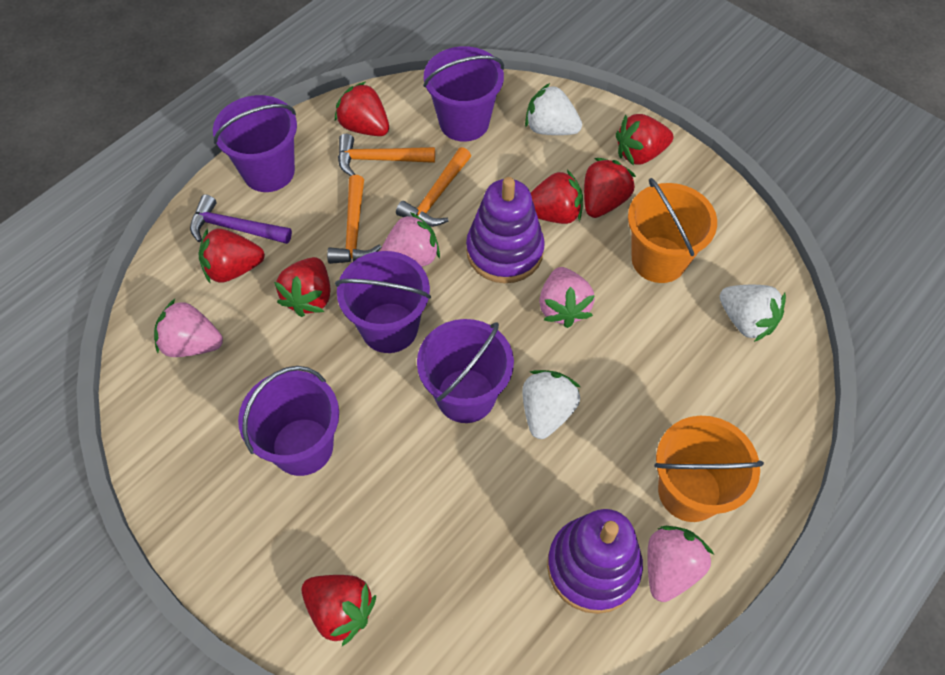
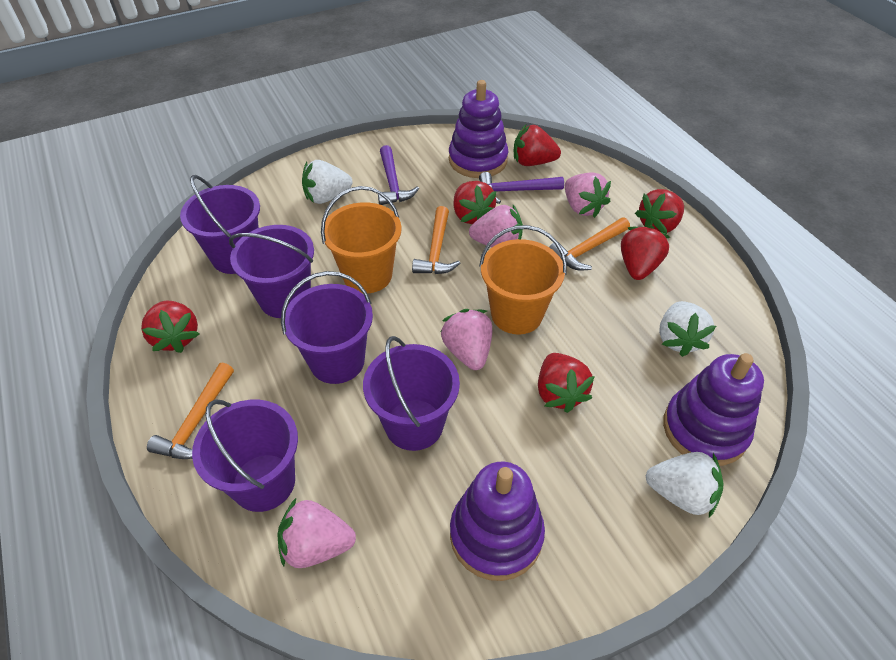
purple hammer: [190,194,292,244] = 1 -> [378,145,419,205] [479,172,564,204] = 2
purple stacking toy: [466,177,545,283] [547,509,643,614] = 2 -> [449,80,508,178] [450,462,545,581] [663,353,764,466] = 3
red strawberry: [199,228,265,283] [274,257,330,317] [302,575,376,646] [335,81,389,136] [531,170,583,224] [584,158,636,218] [616,114,673,166] = 7 -> [141,301,199,353] [453,181,496,224] [514,125,561,166] [538,353,595,413] [621,225,670,280] [635,189,684,234] = 6

